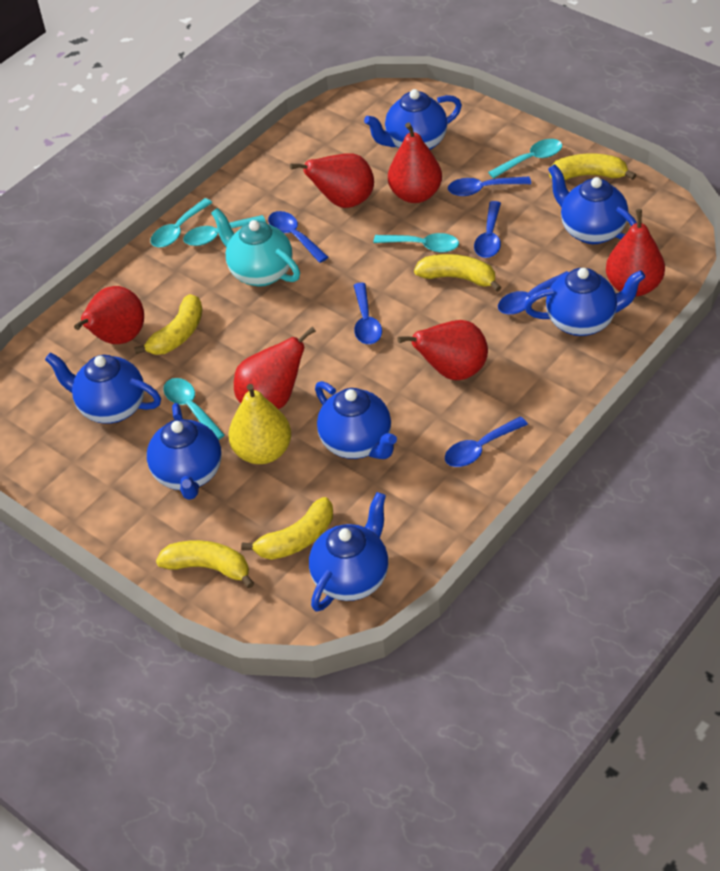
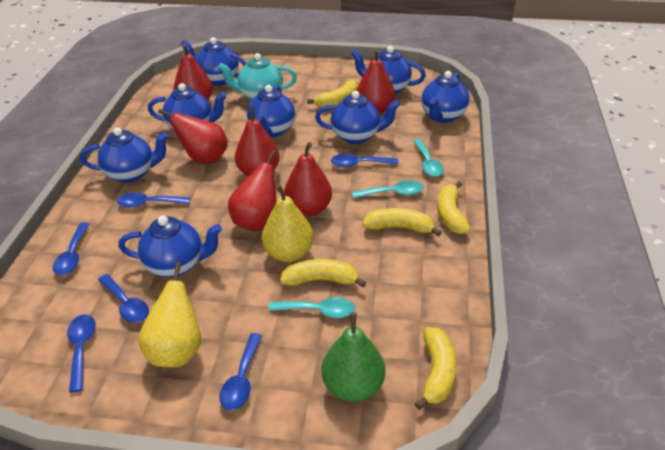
blue teapot: [45,353,161,424] [147,403,222,500] [309,492,388,612] [315,381,397,459] [364,89,462,150] [524,268,645,336] [548,164,637,244] = 7 -> [80,127,169,183] [118,216,222,277] [148,83,227,131] [181,37,247,86] [247,85,295,137] [315,91,400,144] [351,46,426,94] [421,71,469,123] = 8
green pear: none = 0 -> [322,312,385,402] = 1
turquoise spoon: [150,198,213,247] [163,378,225,440] [183,215,266,246] [373,233,459,253] [488,139,562,179] = 5 -> [269,297,355,318] [352,180,423,198] [413,139,444,177] = 3
yellow pear: [228,384,291,464] = 1 -> [138,262,201,367] [262,184,314,262] = 2

